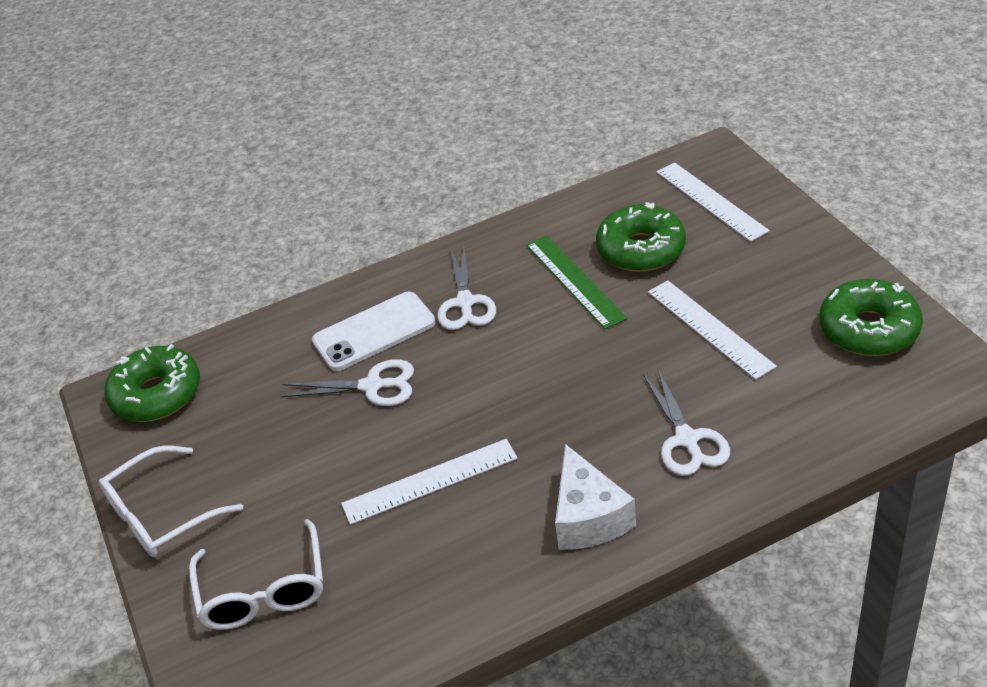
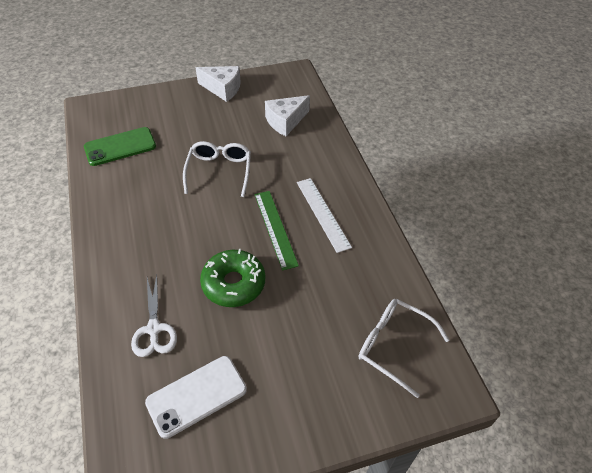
green donut: [104,344,200,422] [596,202,686,272] [819,279,923,356] = 3 -> [200,249,265,307] = 1
green phone: none = 0 -> [84,127,156,166] = 1
white cheese: [555,444,636,550] = 1 -> [196,66,241,102] [265,95,310,136] = 2
white ruler: [341,439,518,525] [648,280,777,380] [657,163,770,242] = 3 -> [297,178,352,253] = 1
white scissors: [281,359,414,406] [437,247,496,330] [643,369,730,476] = 3 -> [131,275,177,357] = 1

